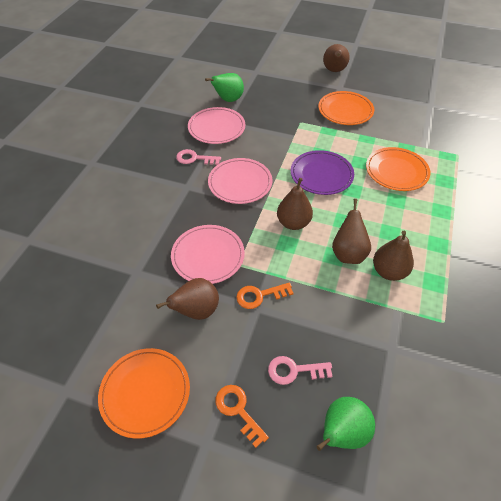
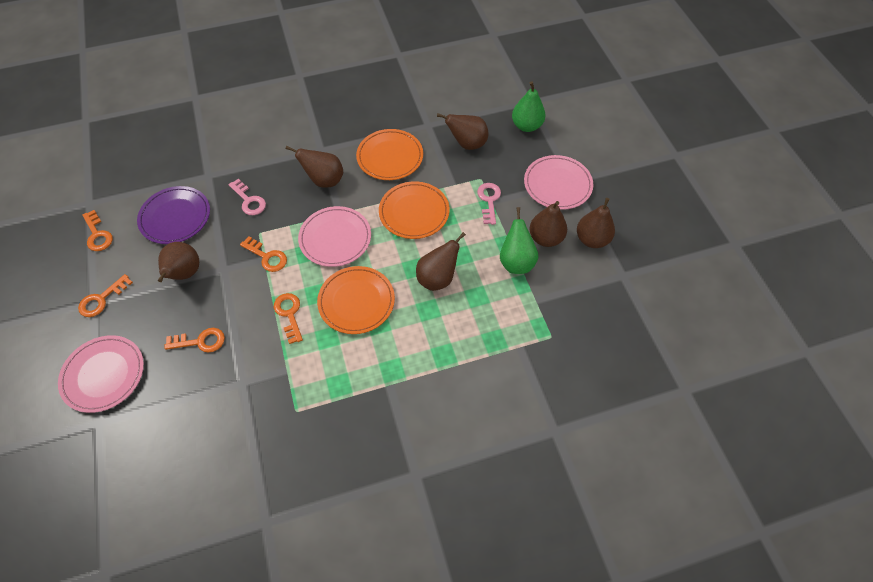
brown pear: [156,278,219,320] [277,178,313,230] [323,44,350,72] [332,199,371,264] [373,231,414,281] = 5 -> [158,242,199,282] [286,146,343,188] [416,232,466,291] [437,113,488,150] [529,201,567,247] [577,198,615,248] = 6
orange key: [216,385,269,448] [236,282,294,309] = 2 -> [78,274,133,317] [82,210,113,251] [164,328,225,353] [240,236,287,272] [274,293,303,344] = 5

